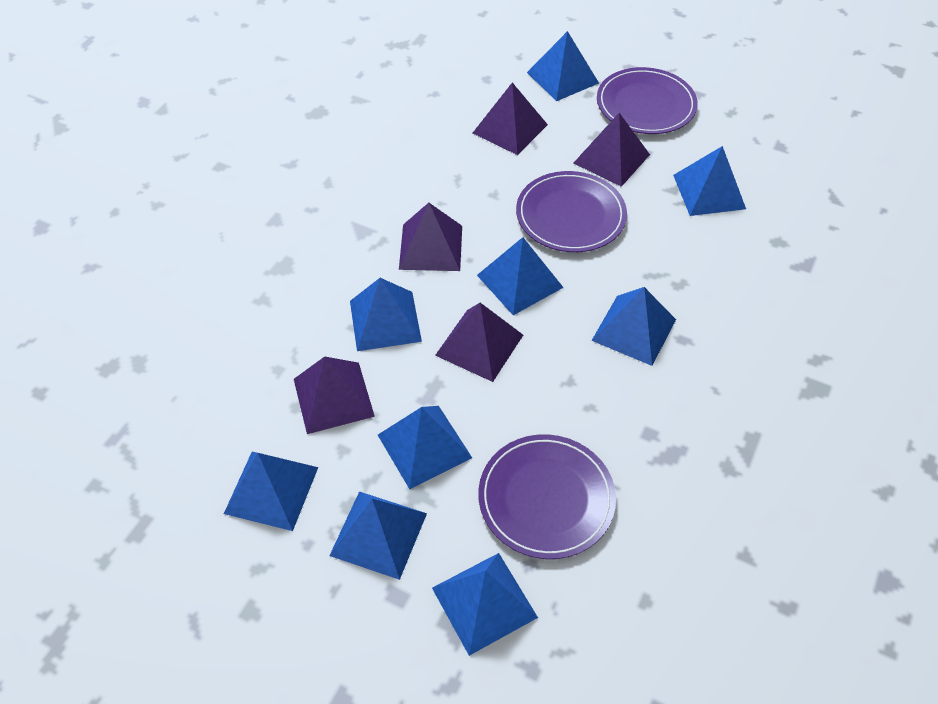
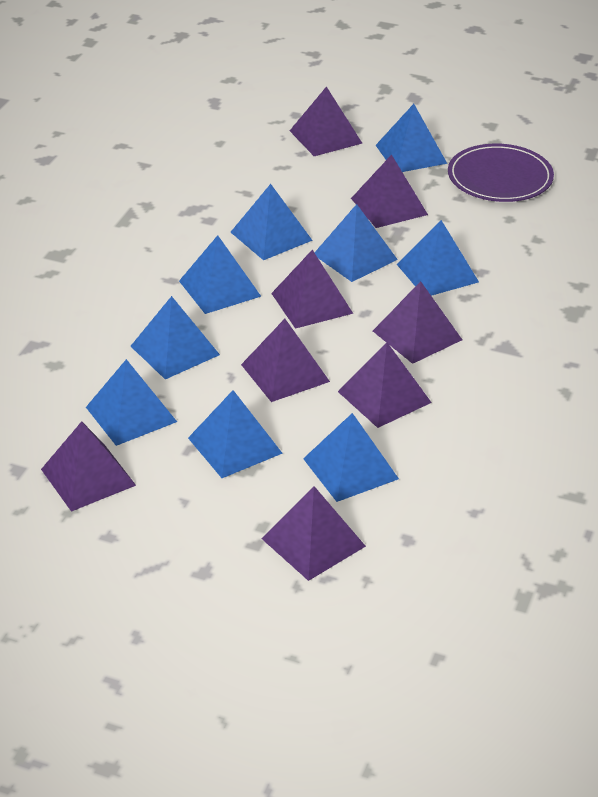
purple plate: [478,434,616,559] [516,171,627,252] [597,67,698,134] = 3 -> [448,144,554,202] = 1
purple pyramid: [294,356,375,434] [399,203,462,271] [435,303,523,382] [473,83,548,155] [574,113,650,187] = 5 -> [41,421,136,512] [241,319,330,402] [262,486,366,581] [271,250,353,329] [290,86,363,156] [338,342,432,428] [351,154,428,228] [373,281,462,364] = 8

